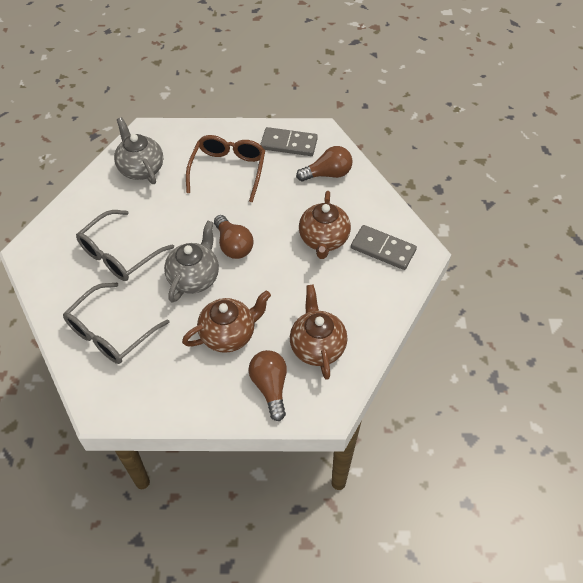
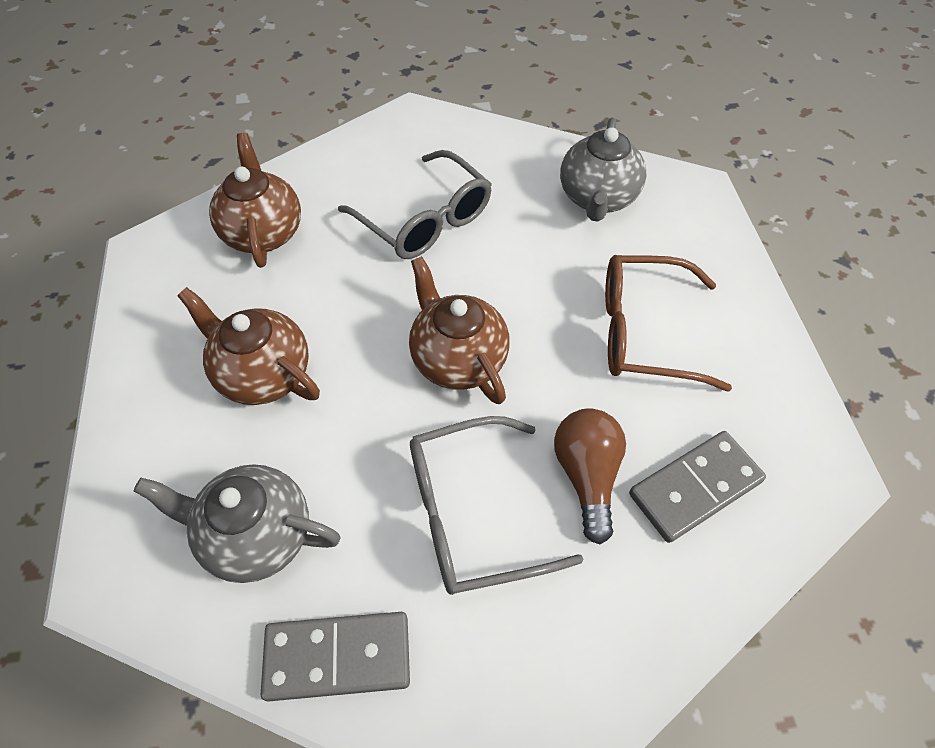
brown light bulb: [214,215,254,259] [248,350,287,421] [296,146,353,181] = 3 -> [554,408,626,544] = 1

